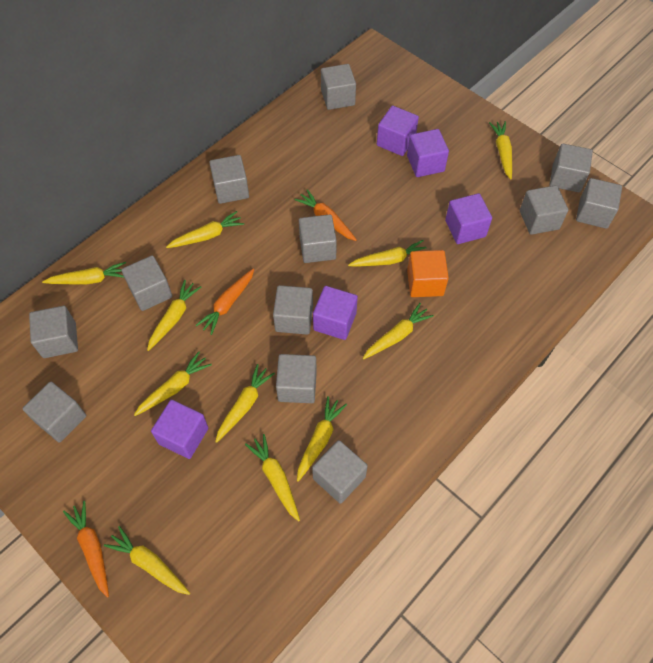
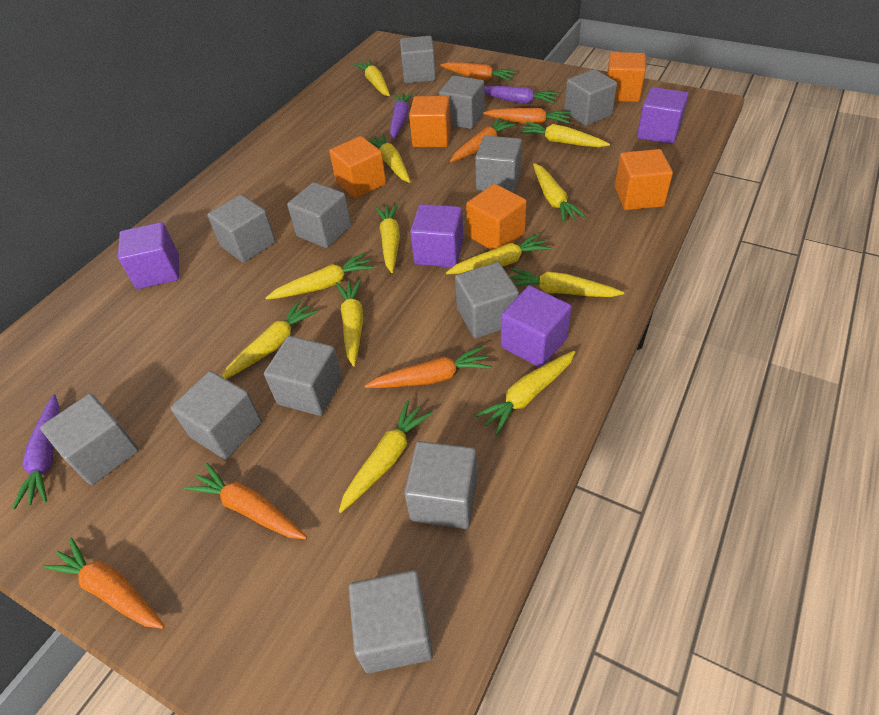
orange carrot: [63,501,109,598] [196,268,254,335] [295,189,357,241] = 3 -> [43,537,165,629] [184,463,307,539] [365,346,491,388] [440,62,516,81] [450,118,516,162] [483,108,571,125] = 6
orange cube: [407,250,449,297] = 1 -> [329,136,386,198] [409,96,451,147] [466,184,527,250] [607,52,646,102] [615,149,673,210] = 5
purple carrot: none = 0 -> [12,394,59,509] [390,93,413,139] [484,86,558,104] = 3
purple cube: [151,400,208,459] [313,286,358,340] [377,106,419,156] [407,129,449,177] [445,193,492,244] = 5 -> [118,222,179,289] [410,204,463,267] [501,286,572,368] [637,87,689,144] = 4
yellow carrot: [42,262,126,285] [104,526,190,595] [134,352,212,416] [147,280,201,351] [166,211,244,248] [215,364,275,443] [245,434,300,522] [297,396,347,482] [348,240,427,267] [363,303,434,360] [489,121,512,180] = 11 -> [222,300,318,379] [266,253,374,300] [336,279,364,367] [339,400,433,513] [354,60,390,96] [366,133,411,183] [375,204,400,273] [446,234,551,274] [475,351,575,435] [509,268,624,297] [519,122,610,147] [533,163,586,223] = 12

